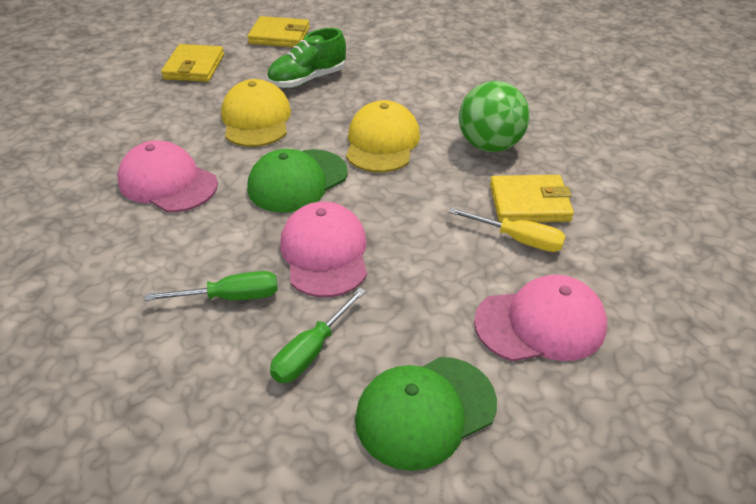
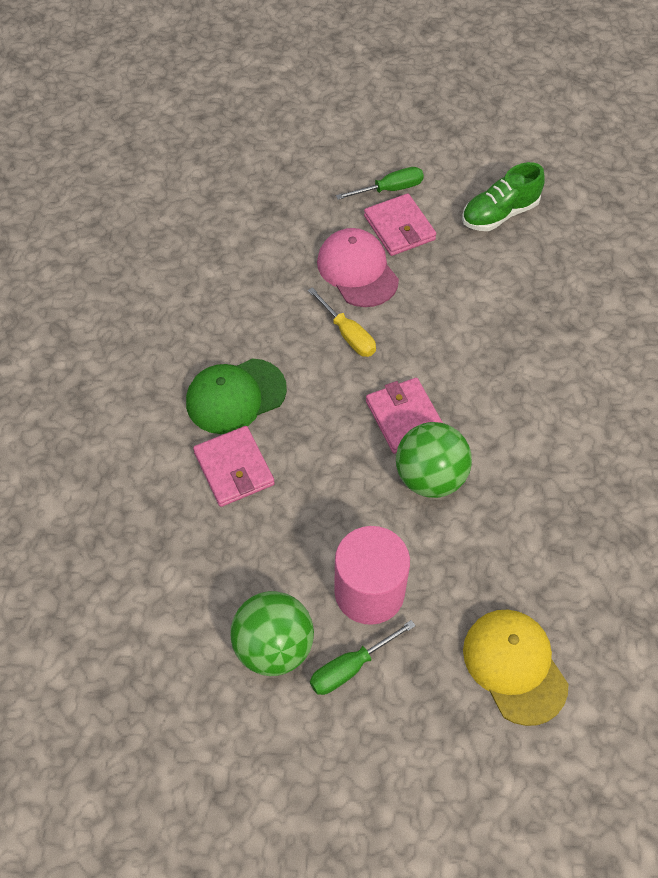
green ball: [459,81,530,152] = 1 -> [230,591,314,676] [396,422,472,498] = 2
green cap: [248,149,348,213] [355,357,497,471] = 2 -> [186,358,287,434] = 1
pink cap: [117,140,218,212] [280,202,367,297] [474,275,607,361] = 3 -> [317,228,399,307] = 1
pink cylinder: none = 0 -> [334,526,410,625] = 1
pink wallet: none = 0 -> [193,426,275,507] [364,193,436,256] [366,378,443,454] = 3
yellow cap: [221,79,291,147] [346,100,420,173] = 2 -> [463,610,568,726] = 1
yellow wallet: [161,44,224,82] [247,16,309,47] [490,175,574,223] = 3 -> none = 0

